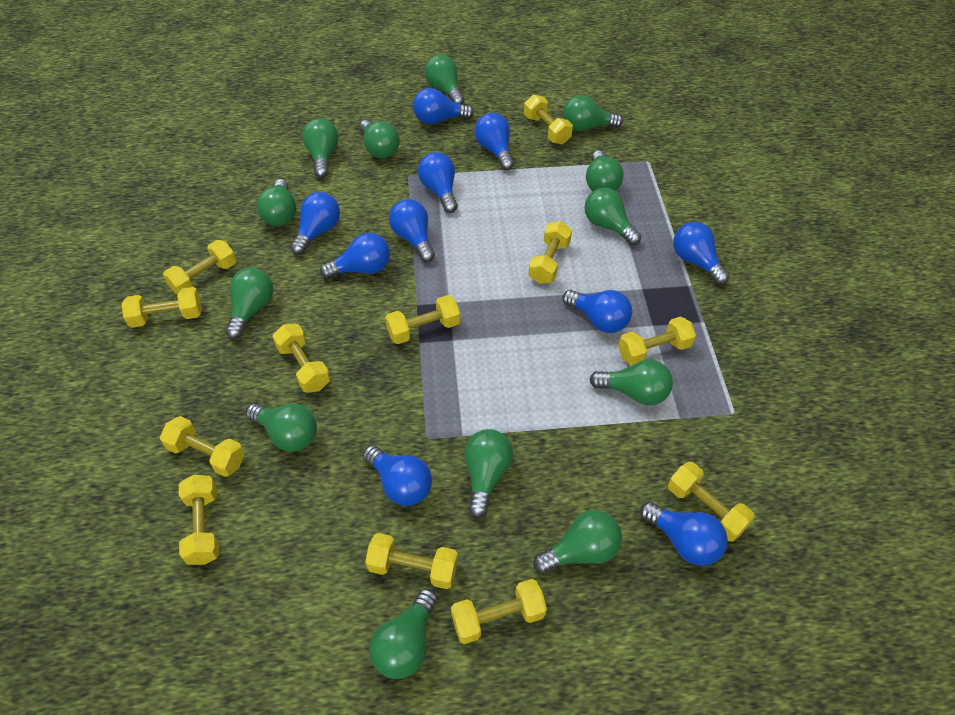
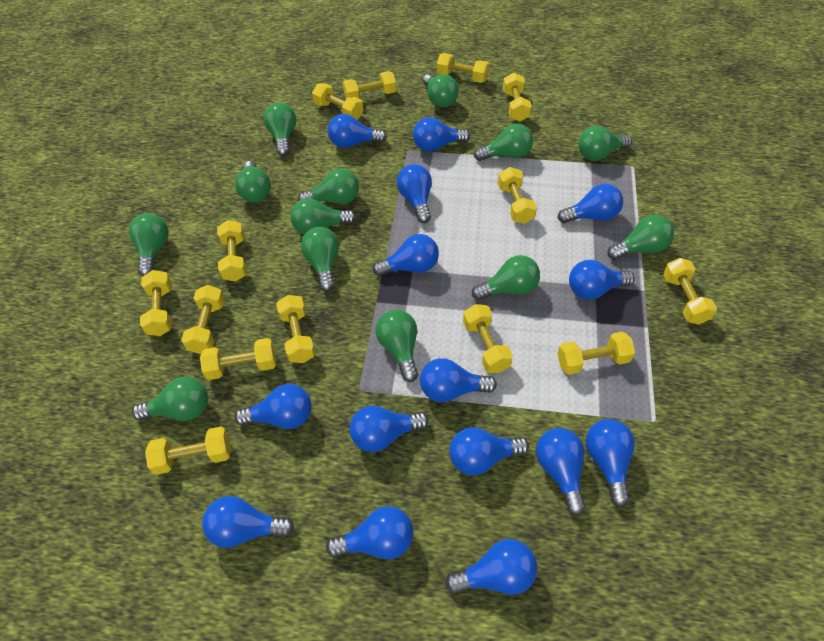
blue light bulb: [290,192,340,255] [320,233,390,279] [363,445,432,506] [389,199,435,262] [413,88,474,124] [418,152,458,213] [475,113,514,170] [563,290,632,333] [640,501,728,566] [673,222,729,285] = 10 -> [202,496,294,548] [235,384,311,429] [326,506,413,559] [328,114,387,148] [349,406,429,452] [373,234,439,276] [397,164,432,223] [413,117,470,152] [420,358,497,403] [445,539,537,595] [449,427,529,475] [536,428,586,516] [558,184,623,223] [569,260,635,300] [586,419,635,507] = 15
yellow dumbbell: [122,287,202,328] [160,416,245,477] [163,240,237,295] [179,475,219,565] [273,324,330,393] [365,533,458,589] [385,295,460,344] [451,579,547,644] [524,95,573,144] [528,221,572,284] [618,316,696,365] [668,462,755,542] = 12 -> [140,270,172,336] [145,427,231,475] [181,285,225,354] [200,338,276,380] [217,220,247,282] [276,295,315,363] [312,83,363,120] [343,71,396,99] [437,53,489,83] [463,304,513,373] [498,167,537,224] [503,72,532,122] [557,332,635,375] [663,258,717,325] = 14

